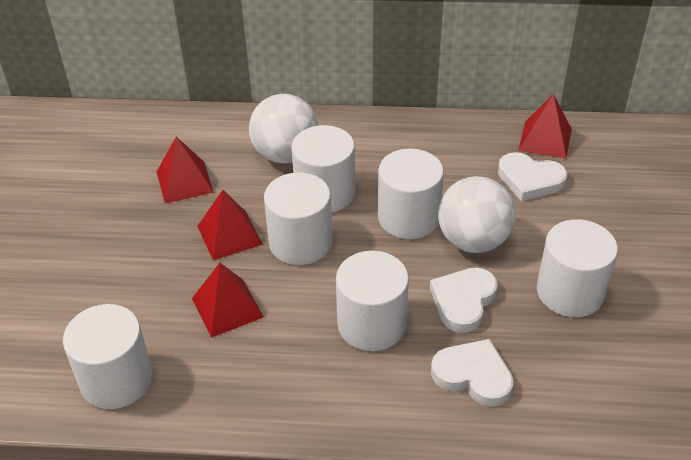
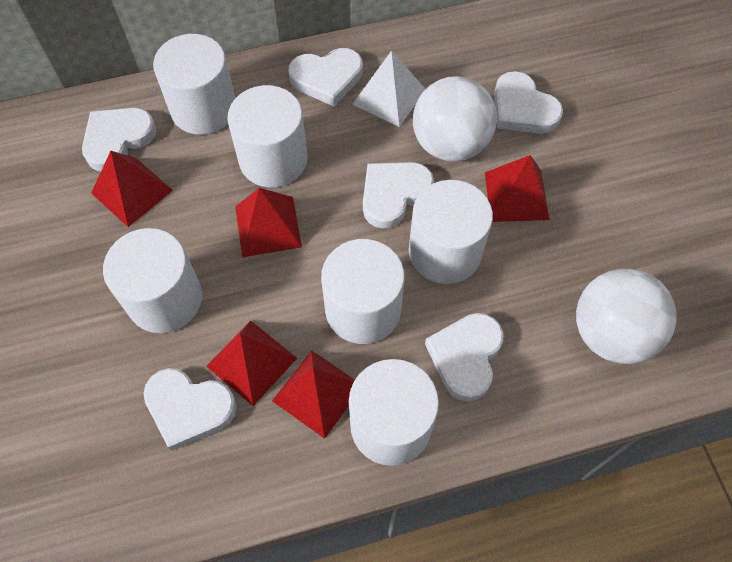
red pyramid: [157,137,214,203] [192,263,264,338] [197,190,263,260] [518,94,572,159] = 4 -> [91,151,173,227] [206,320,297,406] [235,188,302,257] [272,350,355,439] [485,155,550,222] = 5
white heart: [430,268,498,333] [431,339,514,407] [498,152,567,201] = 3 -> [82,108,156,171] [143,368,237,451] [289,48,363,106] [363,162,434,229] [425,313,503,401] [494,71,563,134] = 6
white pyramid: none = 0 -> [353,50,425,127] = 1

